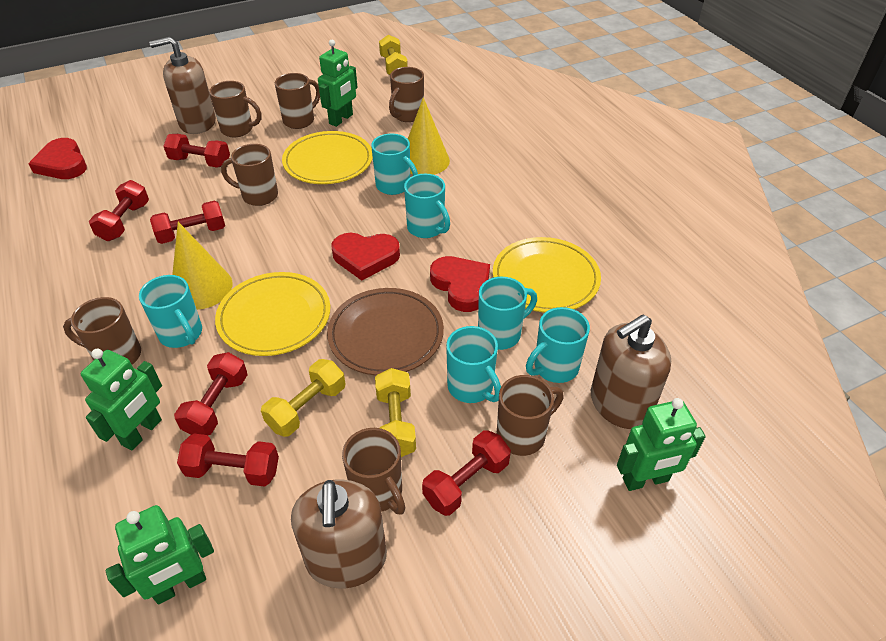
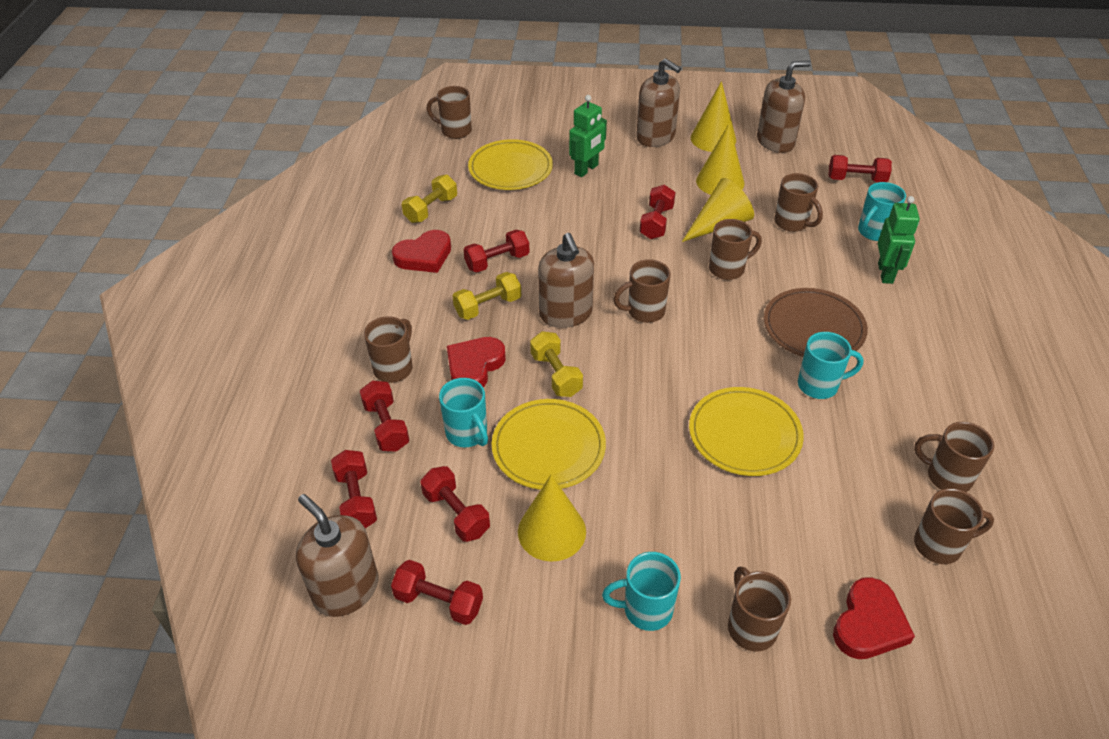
brown mug: [63,297,141,364] [209,81,262,137] [221,144,278,206] [275,73,320,129] [342,428,405,515] [389,67,424,122] [497,375,564,456] = 7 -> [364,316,412,383] [427,86,472,139] [613,259,671,323] [709,219,762,280] [728,567,791,651] [774,173,823,232] [914,422,994,492] [914,488,994,564] = 8
brown soap dispenser: [149,37,216,134] [291,479,387,589] [591,314,671,429] = 3 -> [296,494,379,617] [538,233,594,328] [636,58,681,147] [757,60,811,153] = 4
green robot: [81,348,162,451] [106,505,214,604] [318,40,358,127] [617,398,706,491] = 4 -> [569,95,607,177] [878,196,920,284] = 2
red dumbbell: [89,180,149,241] [150,201,225,244] [163,134,230,168] [174,352,247,435] [177,434,279,487] [422,430,511,516] = 6 -> [331,450,377,528] [360,381,409,452] [391,560,483,625] [420,466,490,542] [464,229,530,272] [640,185,675,239] [829,155,892,183] = 7
turquoise mug: [139,275,202,348] [371,134,418,195] [404,174,450,238] [446,326,501,403] [478,277,537,350] [526,307,590,383] = 6 -> [439,378,488,447] [602,552,681,631] [798,332,864,399] [858,182,906,241] = 4
yellow cone: [172,222,233,310] [408,97,450,175] = 2 -> [518,474,586,562] [682,178,754,242] [691,81,736,152] [696,124,744,195] = 4

